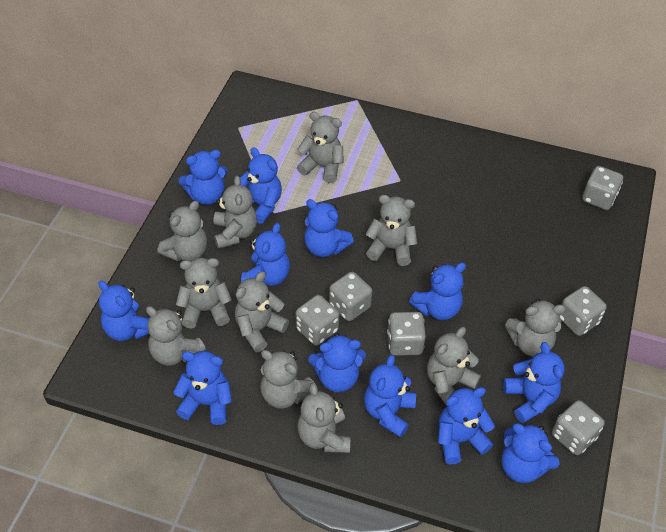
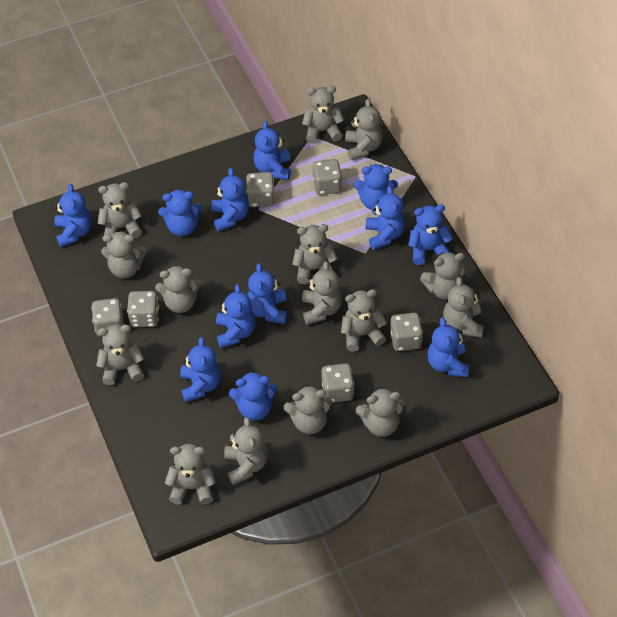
grey teddy bear: [146,306,206,366] [157,201,207,261] [176,258,232,328] [214,175,257,249] [235,271,289,352] [260,350,314,409] [297,112,343,183] [297,383,351,453] [365,195,417,266] [427,327,481,406] [505,299,565,357] = 11 -> [96,325,144,385] [98,182,142,238] [101,231,147,278] [155,265,202,313] [165,444,216,505] [224,417,268,485] [284,384,333,434] [292,224,338,284] [302,86,344,144] [302,261,342,325] [341,289,387,352] [345,99,383,160] [356,387,404,437] [420,252,465,300] [443,277,484,338] = 15

